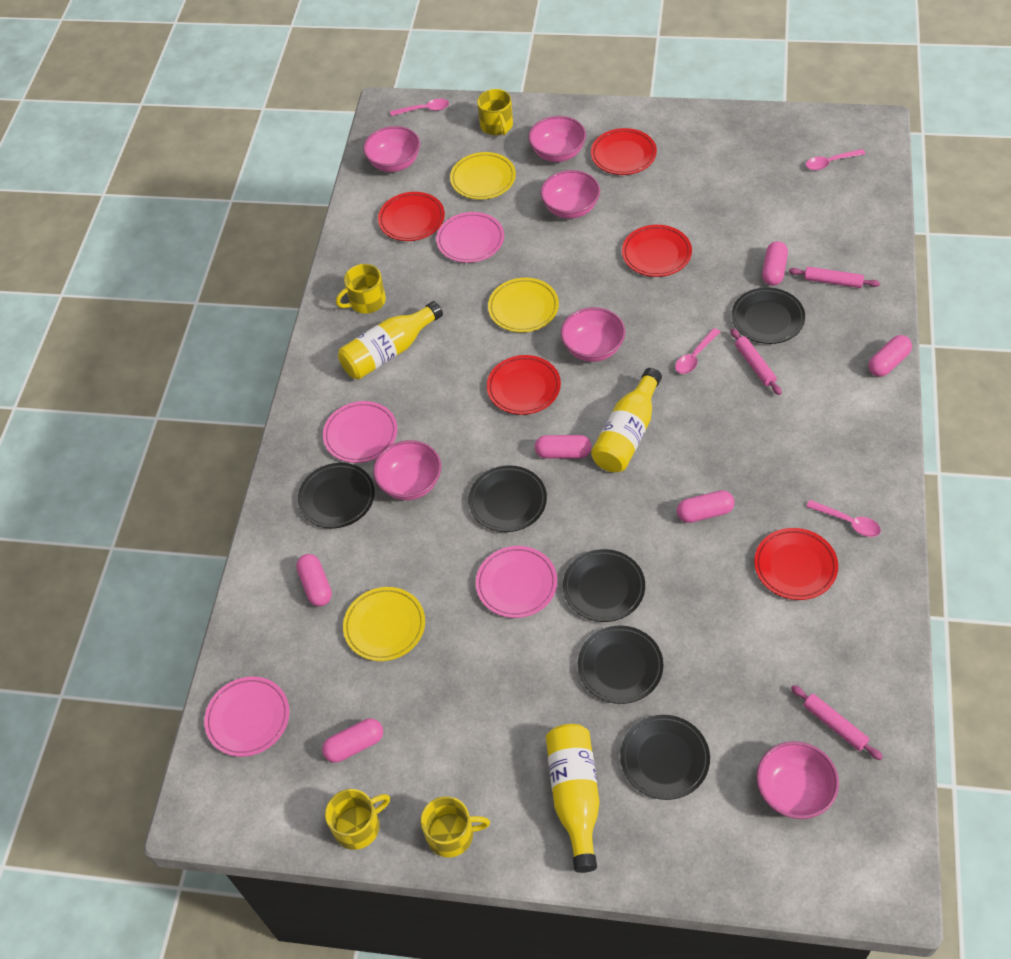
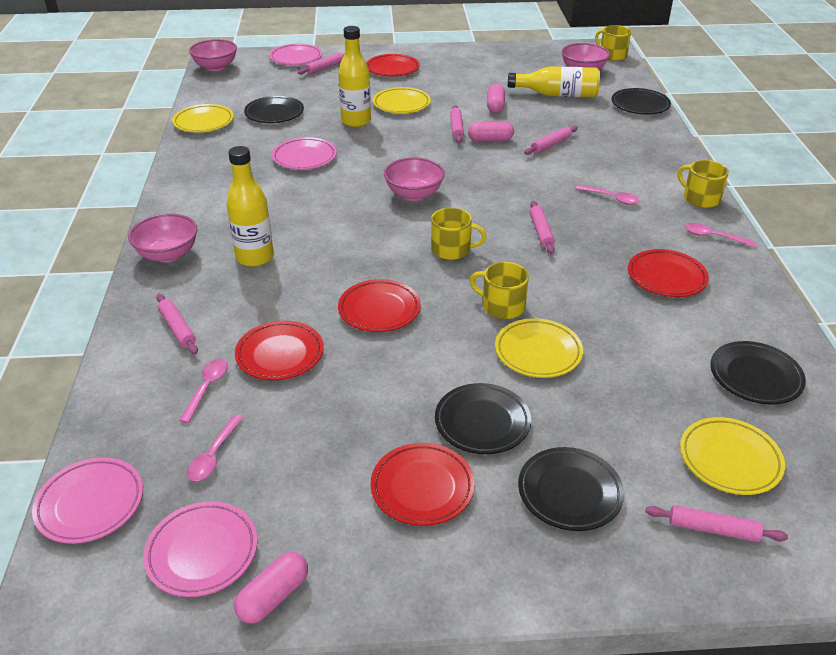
black plate: [298,463,375,528] [469,465,547,532] [563,549,645,622] [578,625,663,704] [620,715,710,800] [731,287,805,344] = 6 -> [244,96,304,123] [435,383,531,454] [518,447,624,531] [611,88,671,115] [710,341,806,404] = 5
pink bowl: [363,126,420,172] [373,440,441,500] [528,116,586,162] [540,170,600,219] [561,307,625,362] [756,741,839,819] = 6 -> [128,213,198,263] [189,39,237,71] [384,157,445,201] [561,43,610,69] = 4
pink capsule: [296,554,332,606] [322,719,383,763] [535,435,592,459] [677,490,735,523] [762,241,788,286] [868,335,912,377] = 6 -> [234,552,308,624] [468,122,514,141] [487,84,505,113] = 3
pink rolling pin: [731,328,782,395] [789,267,880,288] [791,685,883,760] = 3 -> [156,294,198,355] [298,52,345,75] [450,105,464,143] [524,126,578,155] [530,201,555,254] [645,505,788,542] = 6
yellow plate: [343,587,425,661] [450,152,516,200] [488,278,559,332] = 3 -> [172,104,234,132] [373,87,431,113] [495,318,583,378] [680,417,785,495] = 4

